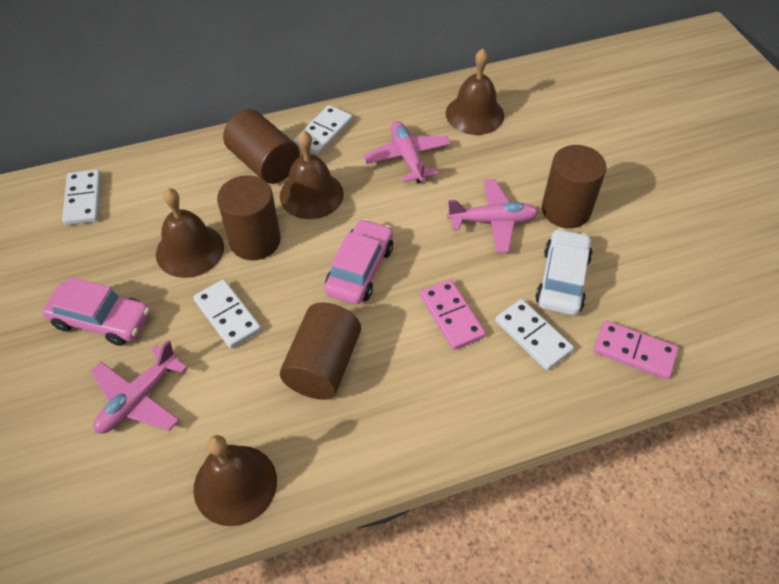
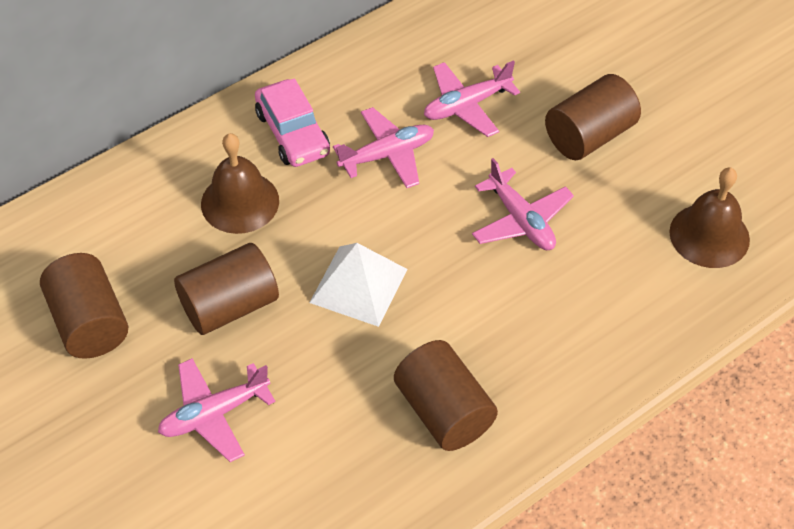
brown bell: [156,188,224,278] [193,435,277,526] [280,131,344,219] [446,49,504,135] = 4 -> [201,133,279,234] [669,167,750,268] = 2
pink car: [42,277,150,346] [324,219,393,304] = 2 -> [255,78,330,167] = 1
pink domino: [420,279,486,350] [594,321,678,379] = 2 -> none = 0
pink plane: [91,340,188,434] [363,121,451,183] [447,179,539,253] = 3 -> [158,358,275,462] [333,107,434,188] [424,60,520,137] [472,158,574,250] = 4
white car: [535,228,593,315] = 1 -> none = 0
white domino: [62,169,101,225] [193,279,261,349] [294,105,353,155] [495,299,574,370] = 4 -> none = 0
white pyramid: none = 0 -> [309,243,407,327] = 1

